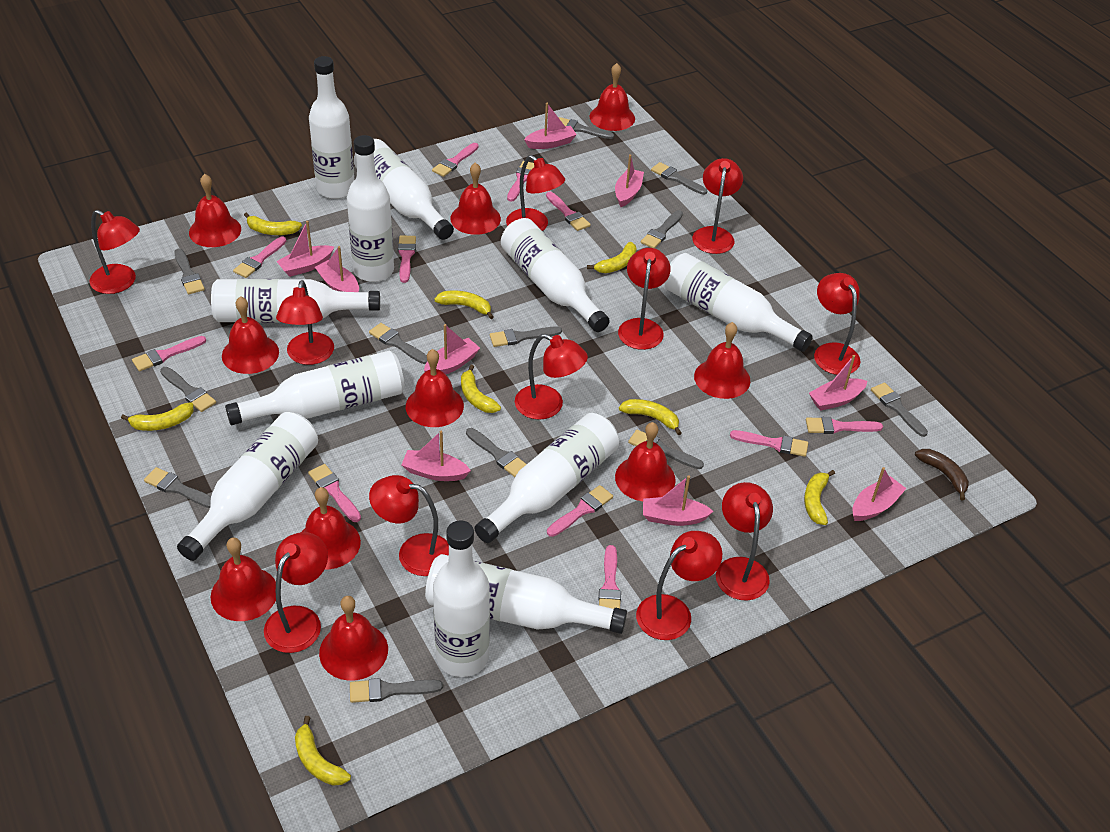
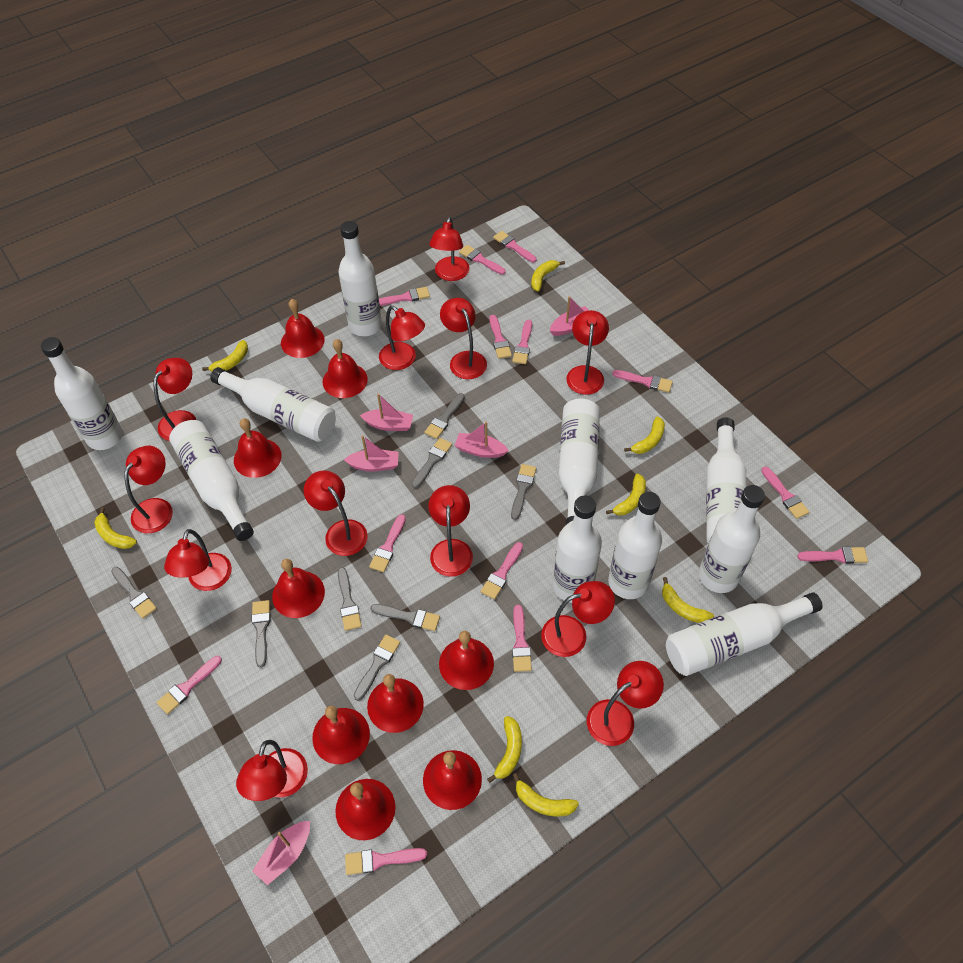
brown banana: [915,449,969,500] = 1 -> none = 0
grey brush: [144,467,211,508] [160,367,216,412] [174,249,205,294] [350,678,443,703] [369,323,427,364] [466,428,527,477] [490,326,562,347] [559,117,614,139] [628,430,704,469] [641,210,683,248] [651,162,707,195] [871,383,928,437] = 12 -> [111,567,157,619] [252,600,270,668] [338,567,362,631] [354,635,400,701] [370,604,440,631] [412,438,452,488] [424,393,465,439] [511,464,536,520] = 8
pink boat: [277,221,334,277] [315,246,359,292] [401,431,471,481] [424,324,480,374] [524,103,577,149] [615,154,644,207] [643,475,713,526] [809,355,867,411] [852,467,906,521] = 9 -> [253,821,310,885] [344,435,399,472] [360,393,413,431] [455,422,509,458] [550,296,589,336] = 5
pink brush: [132,336,206,371] [233,236,286,278] [308,464,361,522] [398,236,416,283] [432,143,479,177] [507,161,534,202] [546,191,591,231] [547,485,613,537] [599,545,621,609] [730,430,808,457] [806,417,883,434] = 11 -> [156,656,222,714] [345,848,427,875] [369,514,406,572] [379,287,430,306] [459,245,506,275] [481,542,523,599] [489,315,512,359] [493,231,537,263] [512,320,532,364] [512,605,532,672] [612,370,673,393] [761,466,809,519] [797,547,868,564] = 13
red bell: [189,174,241,247] [211,537,276,621] [222,296,279,374] [302,487,361,569] [319,596,388,681] [406,349,464,427] [450,162,501,235] [590,63,635,131] [615,422,676,501] [694,322,750,399] = 10 -> [234,418,282,478] [272,559,325,618] [281,299,325,358] [312,706,370,764] [322,339,368,398] [335,779,395,840] [367,674,424,733] [423,750,482,810] [439,631,494,690] = 9
red lamp: [89,210,140,294] [264,532,328,653] [276,280,334,365] [369,475,449,576] [506,155,565,231] [515,334,588,420] [618,248,670,350] [636,531,722,640] [692,158,743,254] [716,482,773,601] [814,273,861,375] = 11 -> [124,446,173,533] [153,358,196,441] [164,529,232,591] [236,740,308,801] [304,471,368,556] [379,306,425,370] [428,485,473,577] [429,217,469,281] [440,298,487,379] [541,581,615,657] [566,310,609,395] [587,661,664,746] = 12
white bottle: [177,412,318,561] [211,279,380,323] [225,351,404,425] [309,56,355,199] [347,135,394,282] [354,139,454,240] [425,554,627,634] [433,520,490,677] [474,413,619,543] [501,218,610,332] [664,253,813,352] = 11 -> [41,337,123,450] [169,420,254,541] [210,367,336,442] [338,221,382,336] [553,496,602,603] [559,398,600,525] [608,492,662,599] [666,592,823,676] [699,485,765,593] [706,417,747,544] = 10

